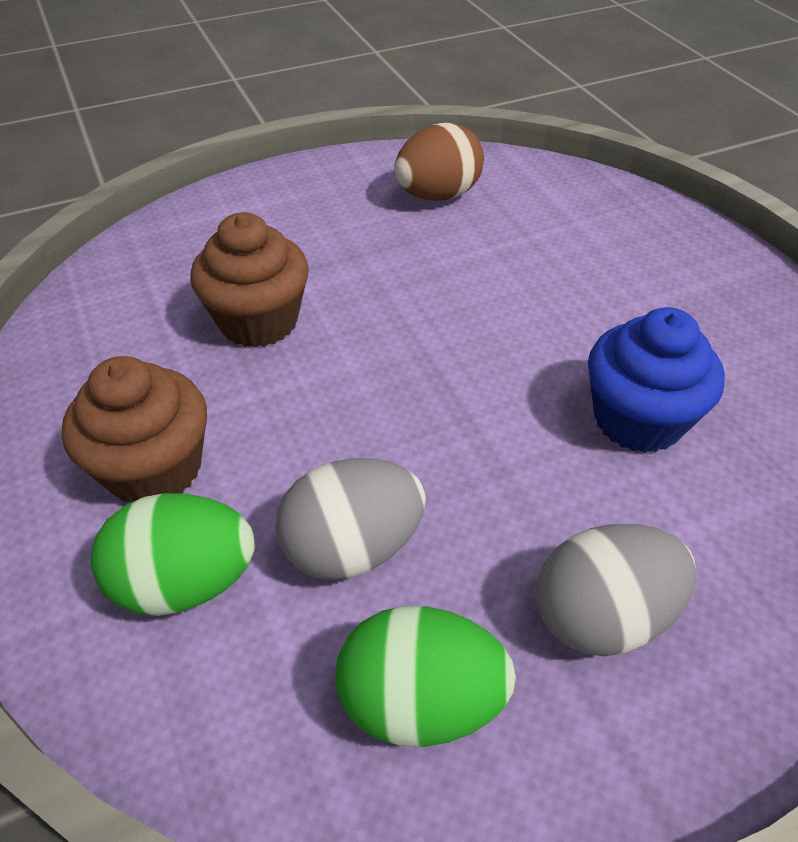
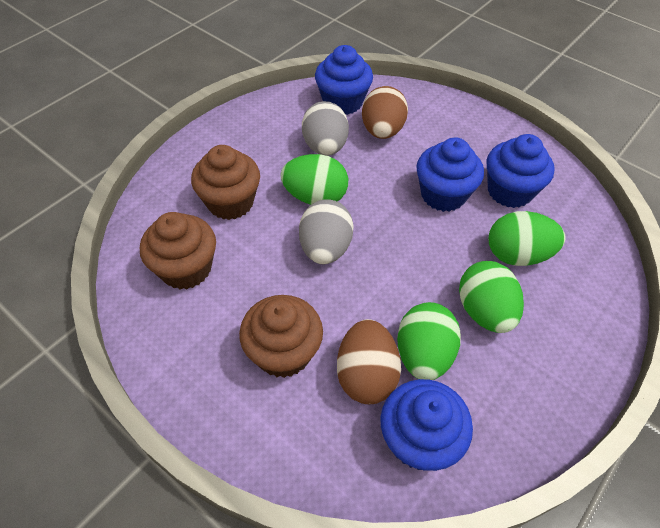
blue cupcake: [588,307,725,453] = 1 -> [315,45,373,115] [380,379,473,471] [416,137,484,212] [486,134,555,208] = 4
brown cupcake: [62,356,207,502] [190,212,309,348] = 2 -> [140,212,216,290] [191,145,260,220] [239,295,323,378] = 3
brown egg: [394,123,484,201] = 1 -> [337,319,401,404] [362,86,408,139] = 2
green egg: [91,493,255,616] [336,606,516,747] = 2 -> [281,154,348,205] [397,302,461,380] [459,261,524,333] [489,211,565,266] = 4

